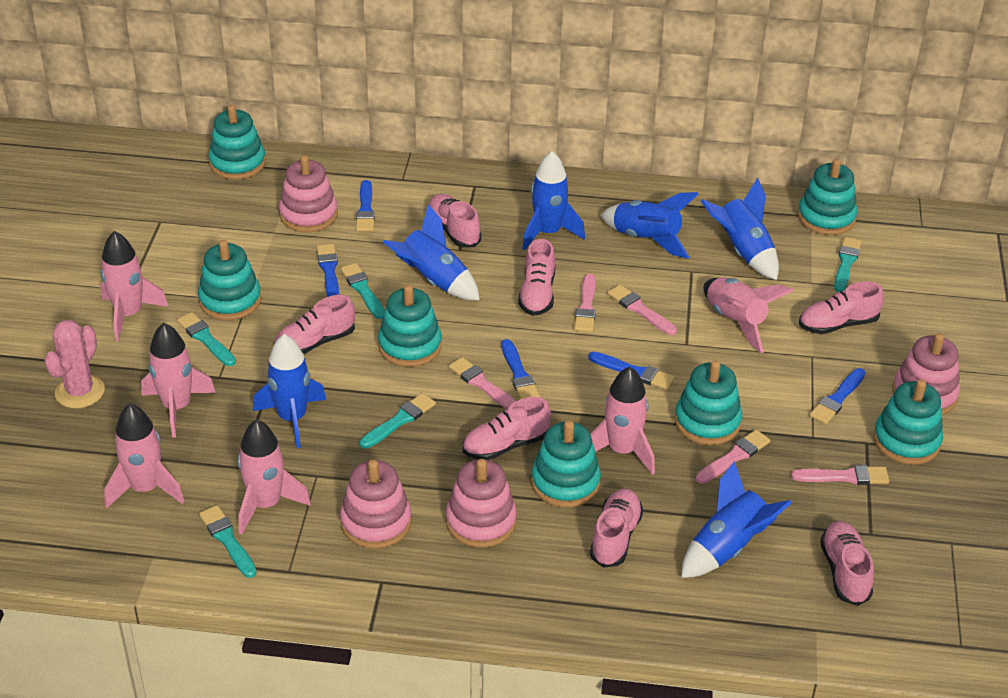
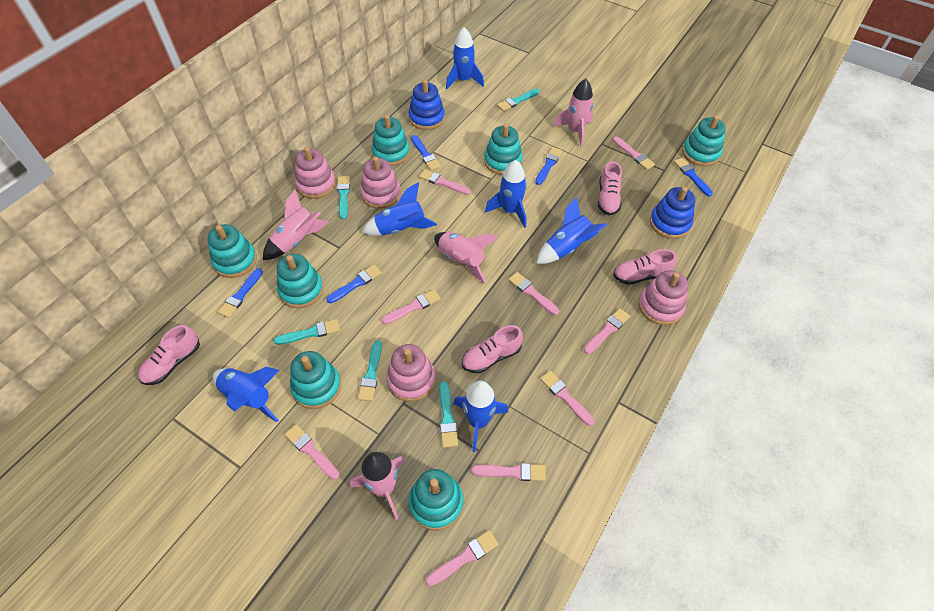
blue stacking toy: none = 0 -> [409,80,445,130] [650,187,695,239] = 2
pink brush: [449,357,516,409] [574,274,596,332] [608,285,677,335] [696,430,770,484] [791,465,889,485] = 5 -> [285,424,340,480] [381,289,441,324] [419,169,471,195] [426,530,499,586] [471,463,546,481] [508,272,559,315] [540,371,595,426] [584,308,630,354] [613,136,655,170] = 9
pink cactus: [44,320,105,408] = 1 -> none = 0
pink rocket: [100,231,169,341] [104,404,185,509] [141,323,216,438] [238,419,311,534] [590,367,655,475] [703,277,794,353] = 6 -> [263,189,329,260] [350,452,405,520] [434,232,499,284] [553,79,593,147] = 4
pink shoe: [273,295,355,354] [429,194,482,248] [463,397,551,460] [518,239,555,316] [590,489,643,568] [799,282,884,334] [820,521,874,606] = 7 -> [138,325,200,385] [462,325,523,373] [598,161,622,215] [613,249,677,285] = 4

